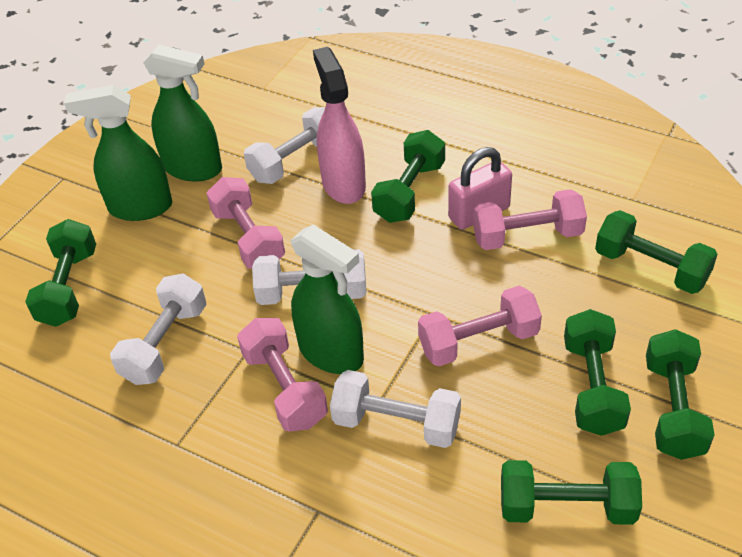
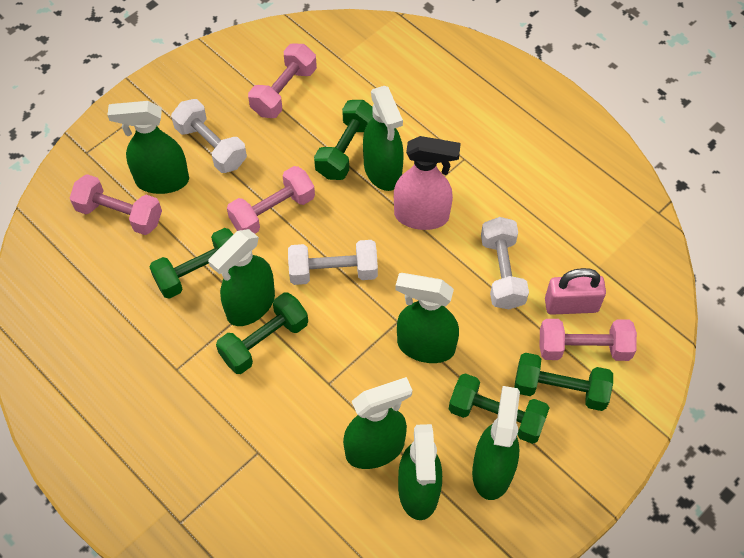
green dumbbell: [25,219,96,327] [371,130,445,223] [501,460,642,525] [564,309,631,436] [595,210,718,294] [646,329,714,460] = 6 -> [149,228,233,299] [216,292,308,374] [314,100,373,180] [449,373,549,444] [514,353,613,411] = 5
green spray bottle: [64,85,172,221] [143,44,222,181] [291,224,364,374] = 3 -> [108,101,189,194] [208,229,275,326] [343,377,412,469] [363,86,404,191] [395,273,459,363] [398,424,442,520] [472,386,520,500] = 7
white dumbbell: [110,273,207,385] [244,107,325,184] [252,249,366,305] [330,370,461,448] = 4 -> [171,99,247,173] [288,240,378,285] [481,217,529,309] = 3

